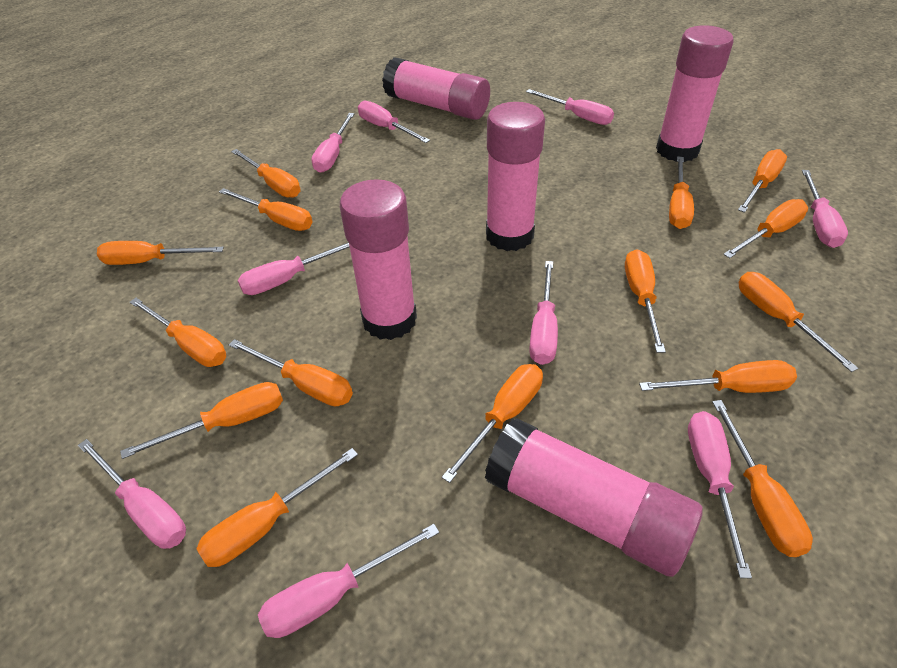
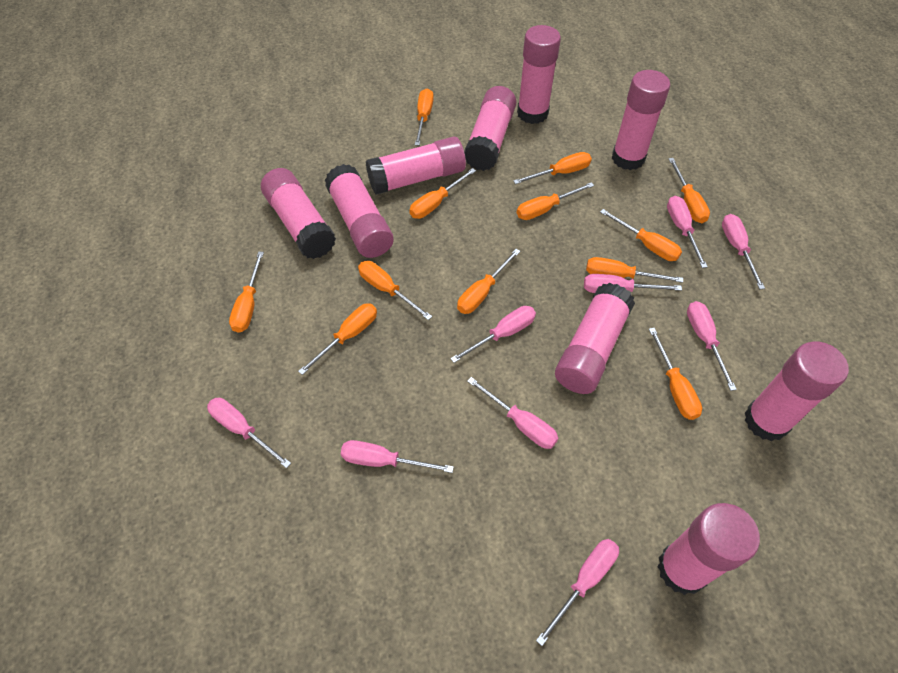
orange screwdriver: [97,241,224,265] [120,382,283,459] [130,298,226,367] [196,448,358,567] [219,188,312,231] [229,339,353,407] [231,149,300,198] [442,364,543,483] [625,249,666,353] [639,360,797,393] [669,156,694,229] [712,400,813,557] [723,199,808,258] [738,149,787,213] [739,272,858,372] = 15 -> [229,251,264,333] [298,303,377,375] [358,261,432,320] [409,168,476,219] [415,89,434,146] [457,249,520,314] [513,152,592,184] [517,182,594,220] [586,257,683,283] [600,209,682,261] [649,328,702,420] [669,158,710,223] = 12
pink glue stick: [340,179,417,340] [382,57,490,120] [485,418,703,577] [486,102,545,251] [656,25,733,162] = 5 -> [261,168,336,259] [325,164,394,258] [366,136,466,195] [464,86,516,171] [517,25,561,124] [555,283,635,394] [612,70,670,170] [657,503,760,595] [745,341,849,441] = 9

